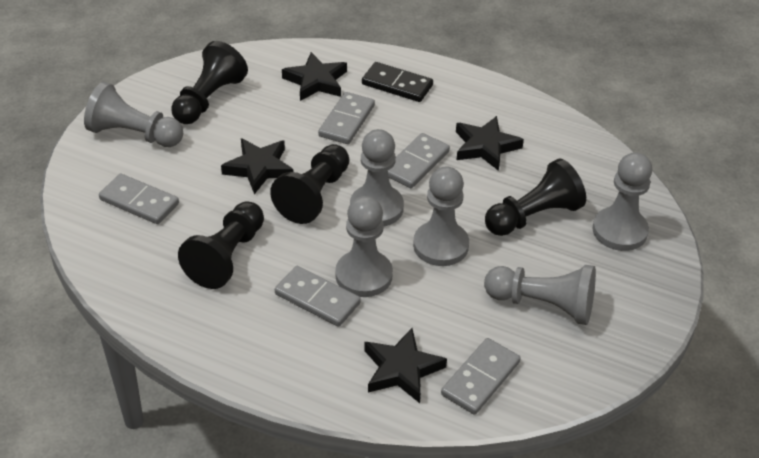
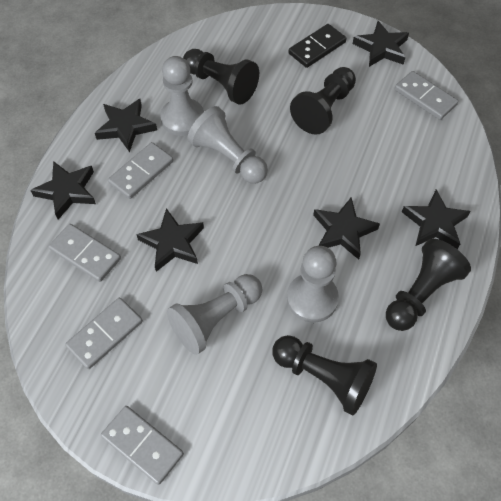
black star: [221,138,294,194] [282,52,347,101] [364,328,447,403] [456,116,524,171] = 4 -> [30,161,96,220] [95,99,157,152] [136,208,204,272] [313,197,380,260] [353,21,409,67] [402,189,471,249] = 6
grey pawn: [84,82,183,147] [335,196,393,297] [350,129,404,227] [413,166,469,266] [484,265,596,325] [593,153,652,251] = 6 -> [160,56,204,136] [167,274,262,355] [188,106,268,184] [287,246,339,323] = 4

